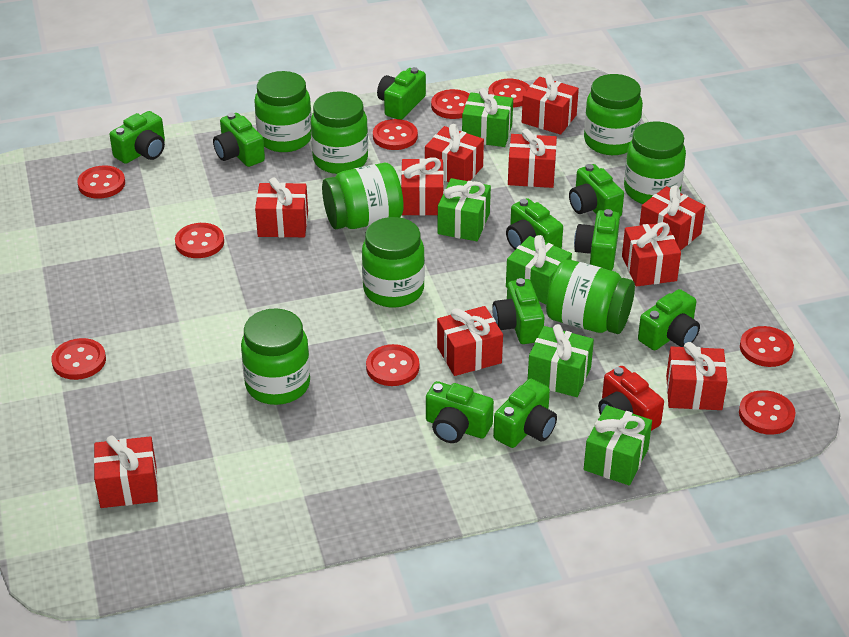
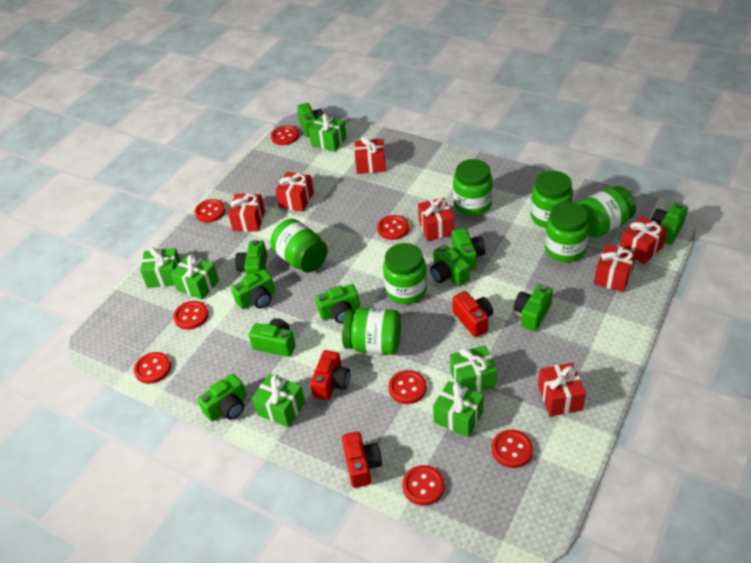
green gift: [438,178,491,241] [462,88,513,147] [506,235,572,304] [528,324,594,397] [584,405,652,486] = 5 -> [140,247,181,288] [170,254,219,300] [252,374,305,427] [309,113,347,152] [433,381,484,437] [450,345,497,392] = 6
green jar: [241,308,310,405] [254,71,312,152] [311,91,368,174] [322,163,404,229] [362,217,425,308] [546,260,635,334] [584,74,643,155] [624,121,686,204] = 8 -> [270,219,328,273] [342,308,401,355] [383,243,427,304] [453,159,493,216] [531,171,573,228] [545,202,589,262] [578,186,636,238] = 7
red button: [51,338,106,380] [77,165,125,199] [175,223,224,258] [366,344,419,386] [373,119,418,150] [431,89,469,119] [488,78,530,108] [739,390,796,435] [740,326,794,367] = 9 -> [134,352,171,384] [173,301,209,330] [195,199,226,223] [271,125,299,145] [377,215,409,240] [388,370,427,404] [402,465,445,505] [492,430,533,468] = 8
red camera: [598,366,664,431] = 1 -> [310,350,350,400] [342,431,382,488] [453,291,493,337] = 3
red gift: [94,436,158,508] [255,177,308,238] [401,157,444,216] [425,124,484,182] [437,306,503,376] [508,129,557,188] [522,74,579,135] [622,222,681,287] [639,186,705,251] [666,342,727,410] = 10 -> [228,193,265,232] [275,172,314,212] [354,137,386,174] [418,198,454,241] [538,363,586,417] [594,244,636,292] [620,216,667,264] = 7

